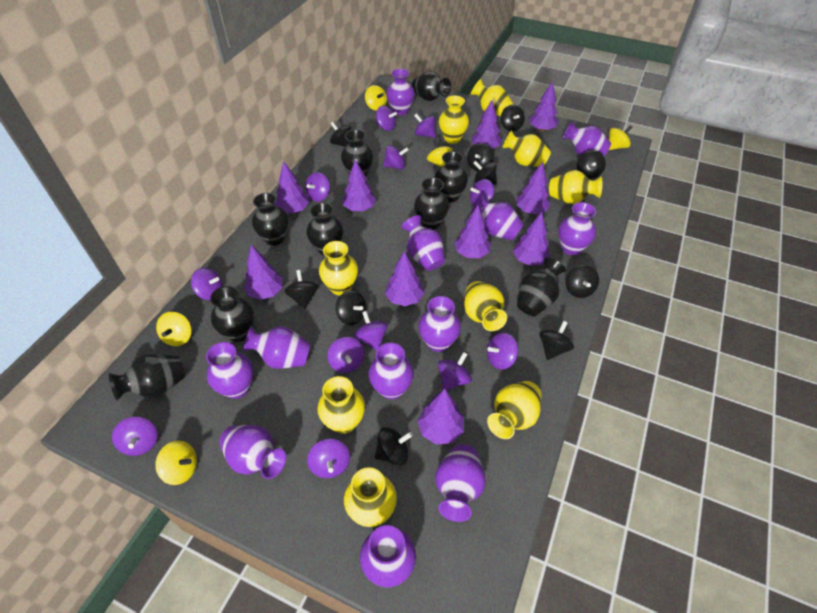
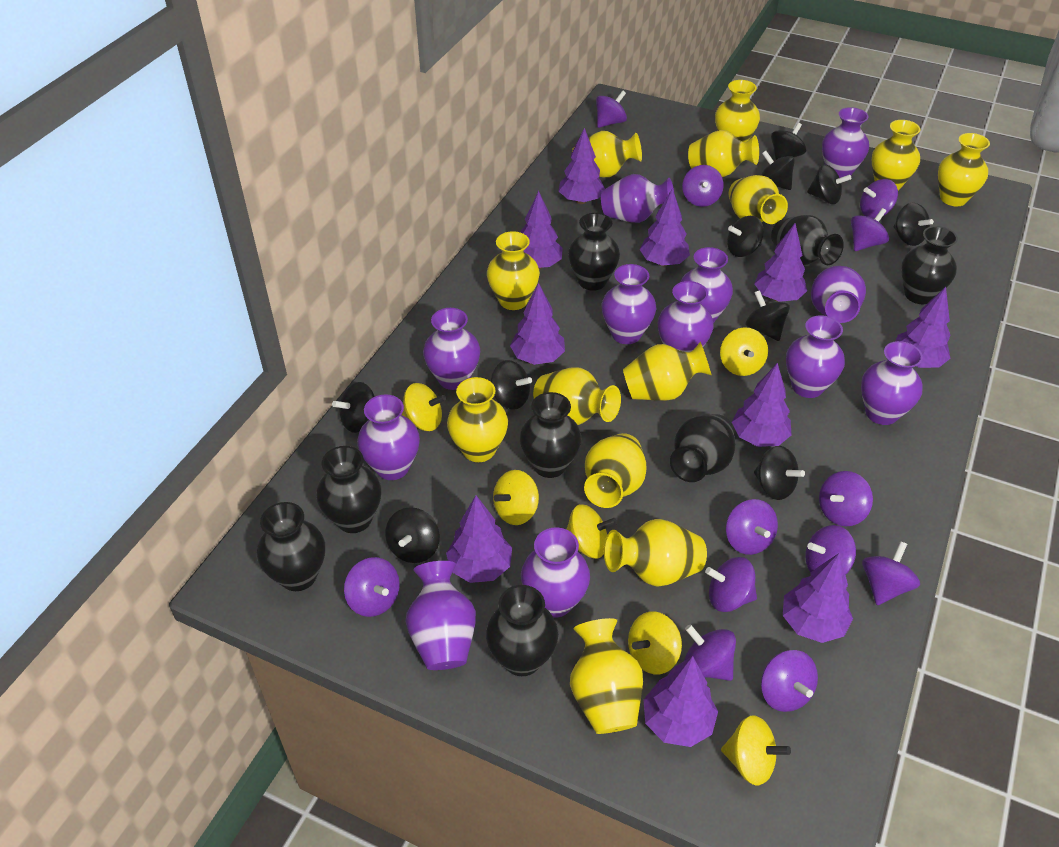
black vase: [109,354,185,401] [210,286,254,342] [252,193,289,246] [306,202,343,256] [341,130,373,177] [412,71,451,101] [414,178,449,230] [434,151,468,203] [517,258,566,316] = 9 -> [256,502,325,591] [316,446,381,533] [486,585,558,676] [519,392,581,478] [568,213,620,291] [670,414,735,482] [771,215,844,265] [901,226,958,304] = 8
yellow spinning top: [155,441,197,485] [156,312,192,346] [365,85,387,111] [427,139,452,167] [609,125,633,150] = 5 -> [402,383,446,431] [493,470,539,525] [566,504,617,558] [628,611,682,675] [720,327,768,376] [721,715,791,785] = 6
yellow vase: [317,376,365,434] [319,241,358,295] [344,467,397,527] [439,96,469,144] [464,281,507,331] [471,79,513,116] [487,381,542,439] [502,130,551,167] [549,170,603,204] = 9 -> [447,377,508,462] [487,231,540,310] [533,368,621,425] [570,618,643,734] [572,131,642,177] [584,433,647,508] [604,519,707,586] [623,341,712,401] [688,130,759,177] [715,80,760,142] [729,175,788,224] [872,120,920,191] [938,133,990,206] = 13

